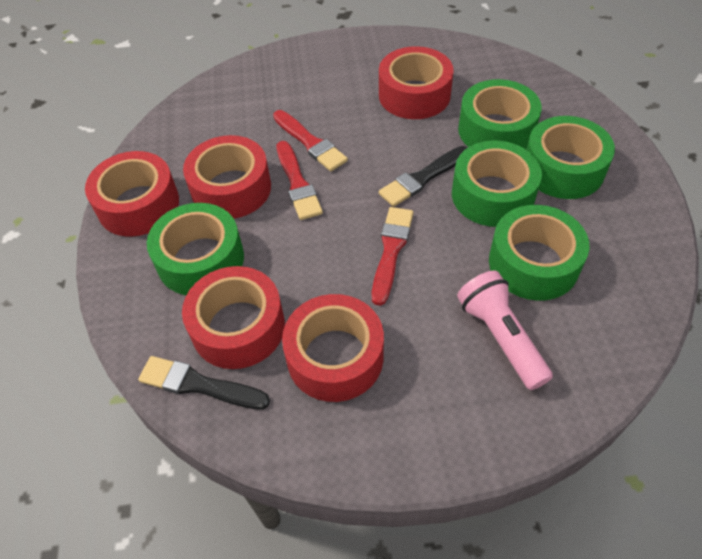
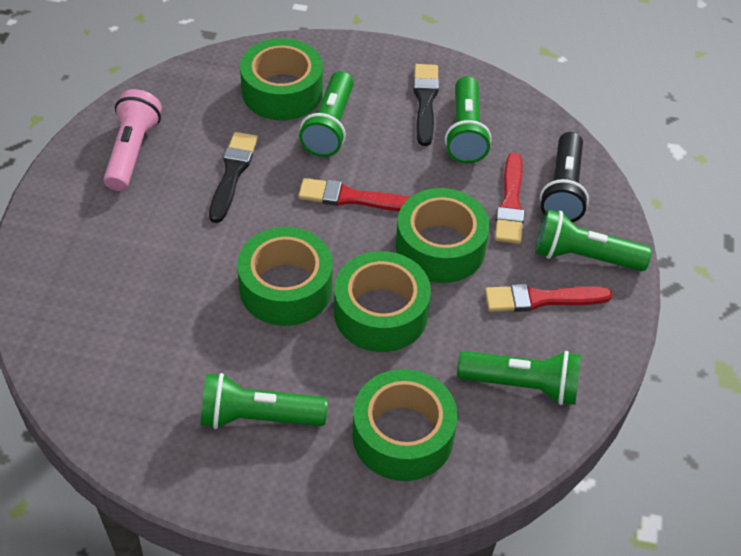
black flashlight: none = 0 -> [540,132,589,222] = 1
green flashlight: none = 0 -> [201,373,328,429] [299,71,353,157] [445,76,492,163] [457,351,581,405] [535,209,652,271] = 5
red tape: [85,151,179,237] [182,266,285,369] [183,135,271,219] [282,294,384,402] [379,46,454,119] = 5 -> none = 0

